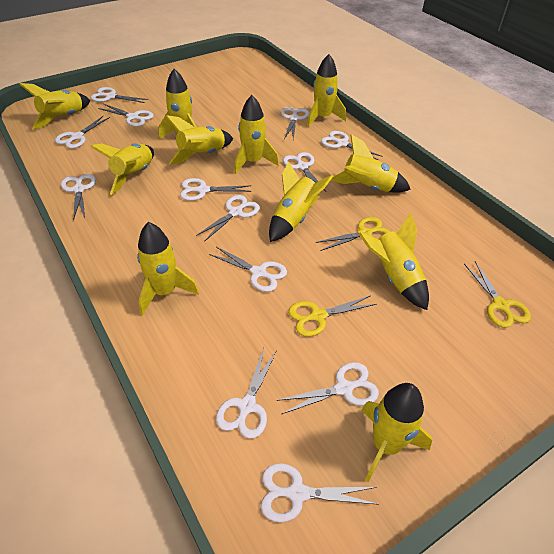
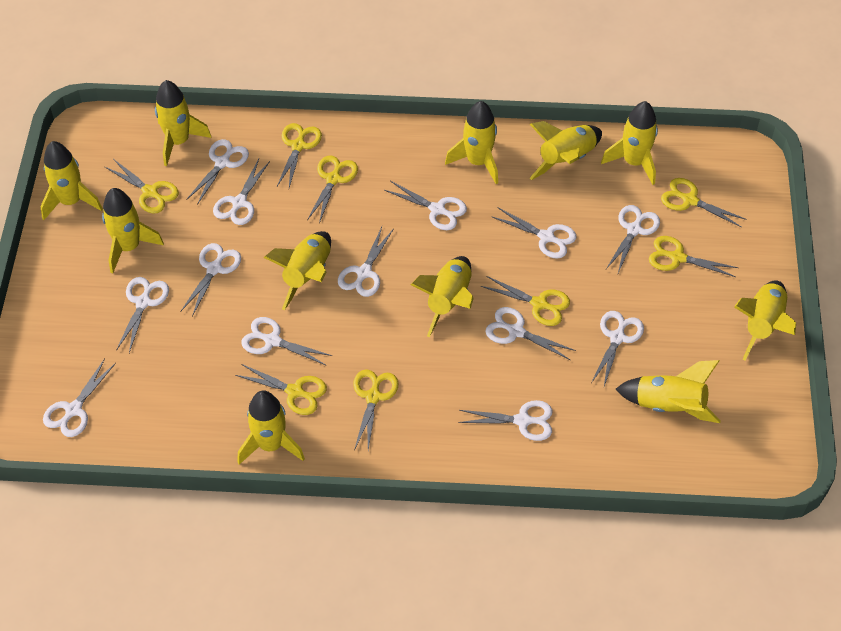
yellow scissors: [288,295,377,337] [315,217,390,251] [464,261,531,328] = 3 -> [105,159,179,213] [235,364,327,415] [277,123,322,188] [307,155,358,224] [353,369,398,450] [481,276,570,326] [649,236,739,277] [661,178,747,228] = 8

